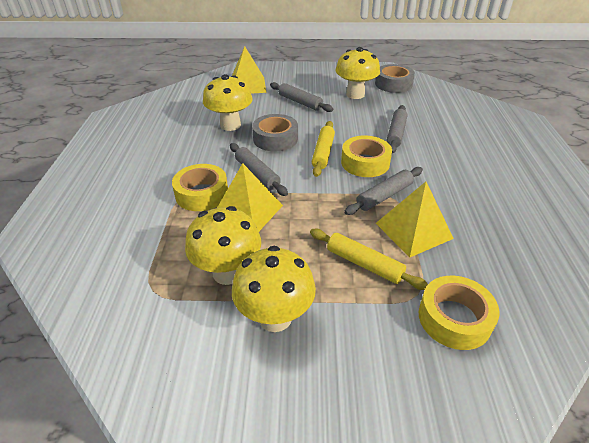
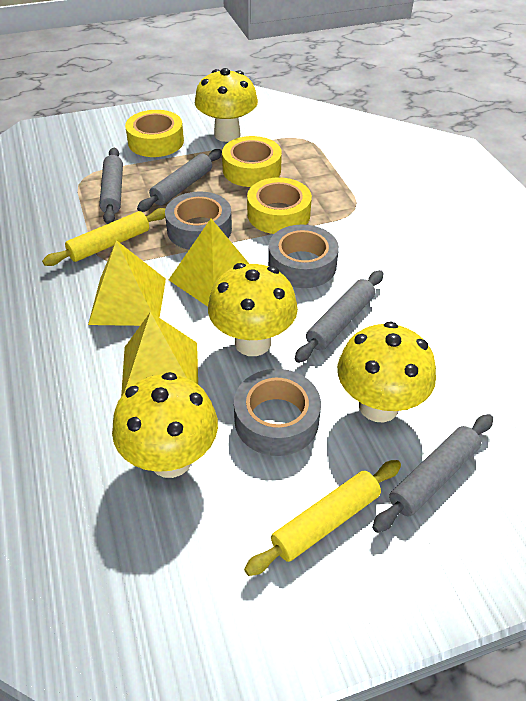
grey tape: [252,114,298,151] [375,64,415,93] = 2 -> [165,192,232,250] [234,369,321,456] [268,225,339,288] = 3

